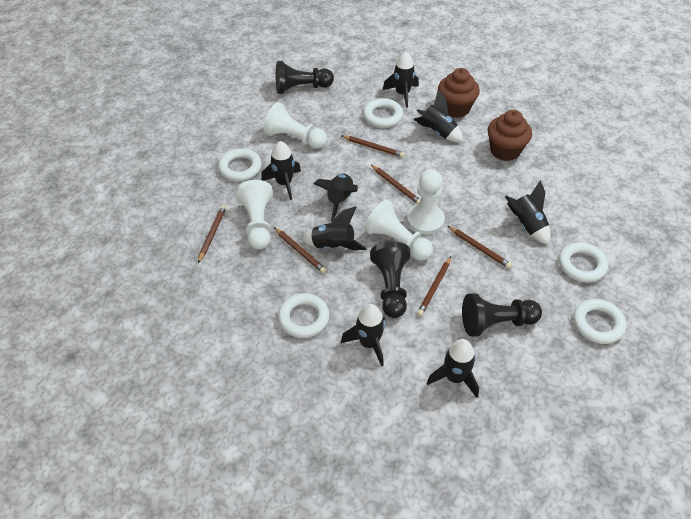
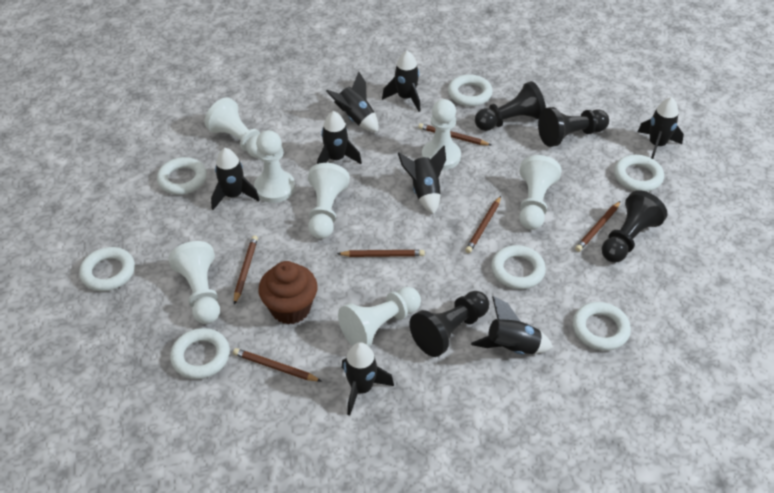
black pawn: [276,61,334,94] [370,241,411,318] [462,293,542,337] = 3 -> [409,291,489,357] [475,81,546,131] [538,107,609,147] [602,190,667,263] = 4
brown cupcake: [438,68,480,118] [488,110,532,161] = 2 -> [258,261,318,324] = 1
white pawn: [235,180,273,249] [264,102,327,149] [364,199,433,261] [407,169,445,235] = 4 -> [168,241,220,324] [204,97,260,158] [254,130,295,203] [308,163,350,239] [338,287,421,346] [422,99,461,170] [519,155,562,230] = 7
white ring: [218,148,261,181] [278,293,329,338] [363,98,403,128] [559,242,608,282] [573,299,626,344] = 5 -> [79,247,135,291] [157,157,207,195] [170,328,230,379] [448,74,493,106] [491,245,546,289] [573,302,631,351] [614,155,664,192] = 7

